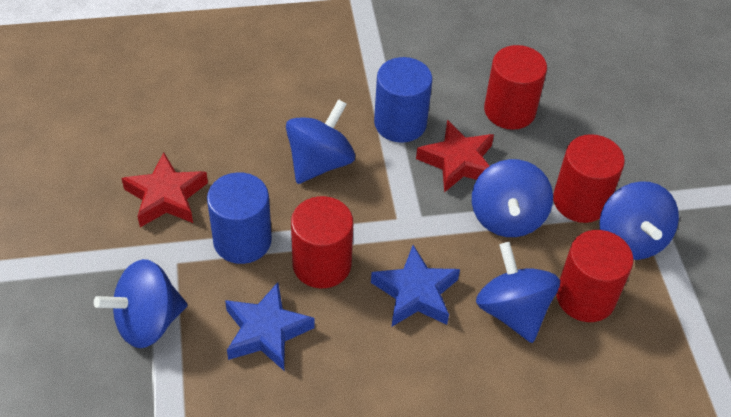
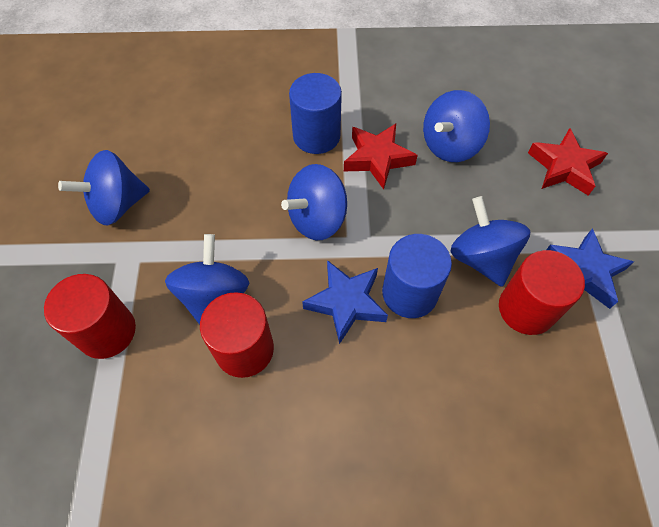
red cylinder: [291,196,353,288] [484,45,547,130] [553,134,625,223] [556,230,633,322] = 4 -> [44,274,136,359] [200,292,274,378] [499,250,585,335] = 3

